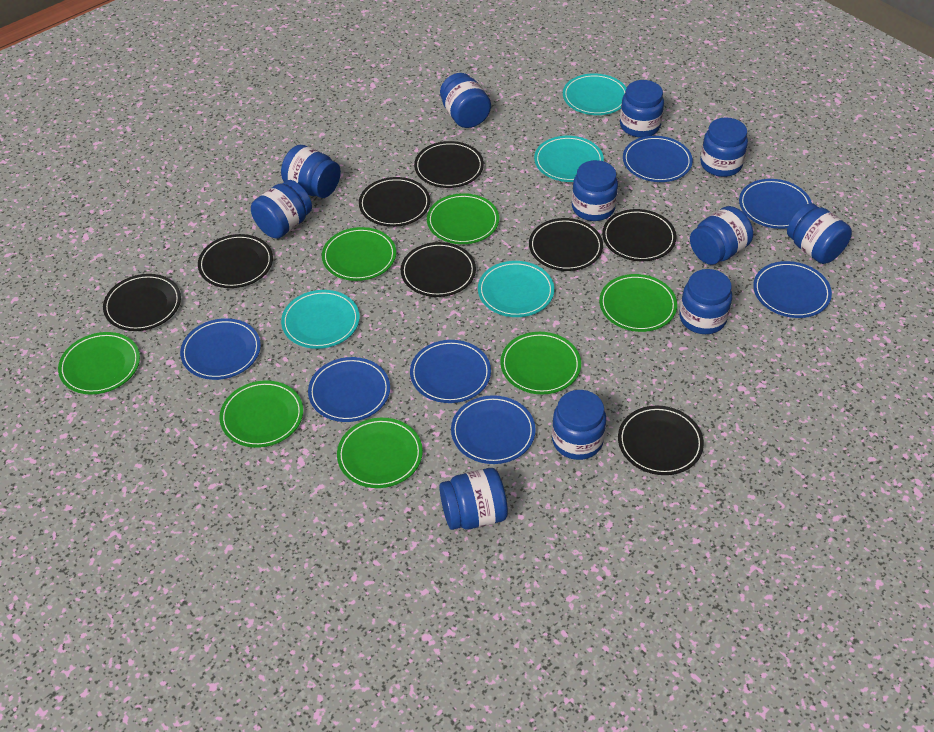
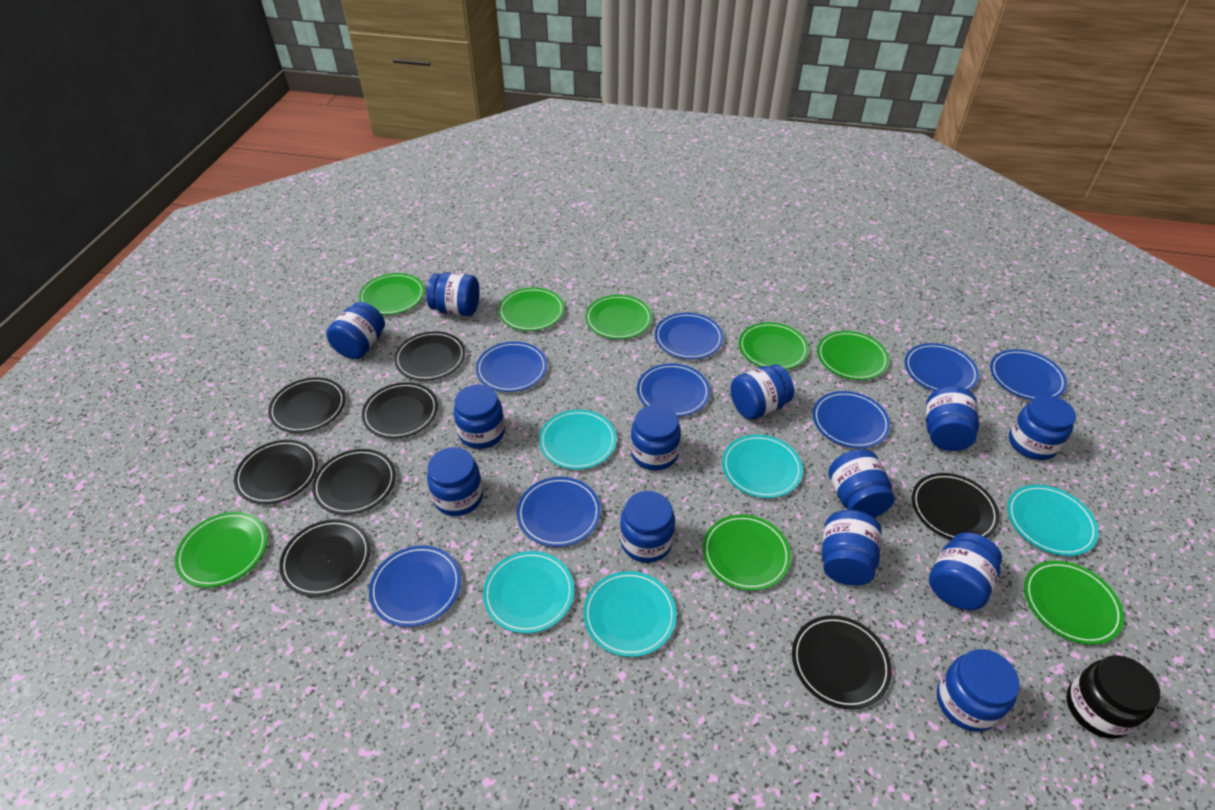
black jar: none = 0 -> [1067,655,1160,738] = 1
blue jar: [251,180,312,239] [281,145,341,198] [439,468,508,530] [440,73,491,128] [552,390,606,460] [572,160,618,221] [620,80,664,138] [679,269,732,334] [690,206,753,265] [700,117,748,177] [787,203,852,264] = 11 -> [326,302,385,359] [427,272,480,316] [427,447,483,516] [454,385,505,449] [620,491,675,563] [630,405,681,471] [730,364,794,420] [822,510,882,586] [828,449,895,517] [926,386,979,451] [929,532,1002,610] [937,649,1020,732] [1009,395,1076,460] = 13
blue plate: [180,318,261,380] [308,357,390,422] [410,340,491,403] [451,395,536,464] [623,136,693,182] [739,179,812,229] [753,261,832,318] = 7 -> [369,545,461,627] [476,341,547,392] [517,477,601,547] [637,363,710,417] [655,313,723,359] [813,391,890,448] [905,343,979,391] [990,349,1067,400] = 8
green plate: [58,332,140,394] [220,380,303,448] [322,227,396,281] [337,418,423,488] [427,193,499,244] [500,332,581,394] [599,274,677,332] = 7 -> [175,512,267,588] [359,273,425,315] [498,287,565,331] [585,295,652,339] [703,514,791,591] [739,322,809,370] [817,331,889,380] [1024,561,1124,645] = 8
turquoise plate: [281,290,360,349] [478,261,554,317] [534,136,604,182] [563,73,626,115] = 4 -> [483,551,574,634] [539,410,617,470] [583,571,677,657] [722,435,803,498] [1007,485,1099,556] = 5

